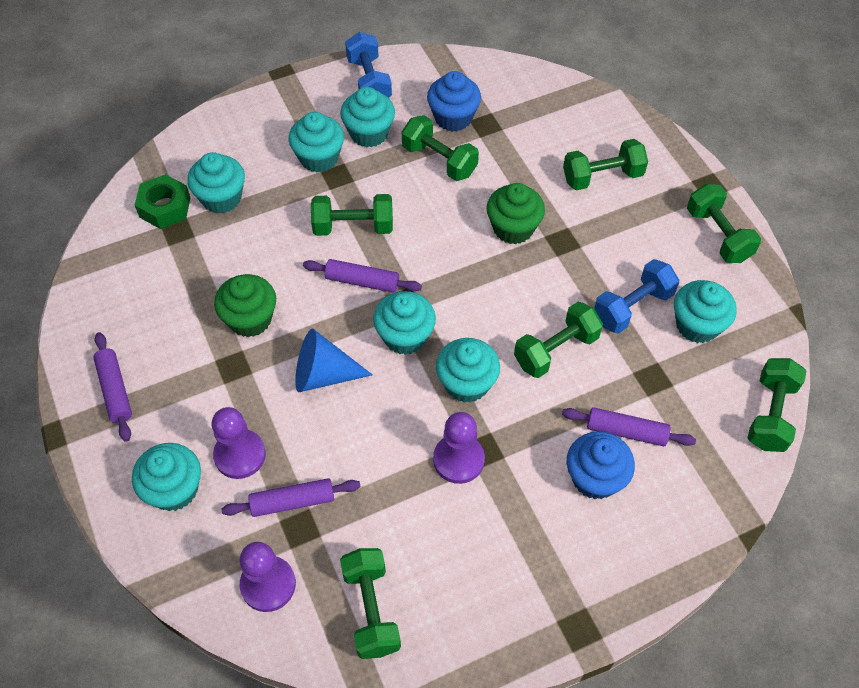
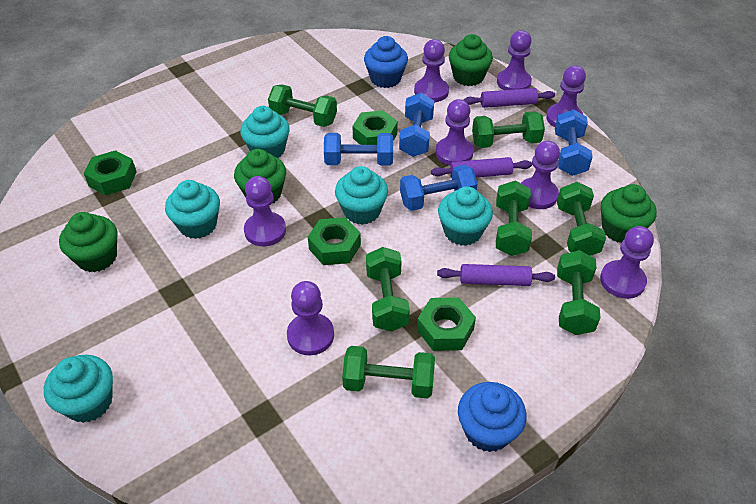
blue cone: [295,329,373,392] = 1 -> none = 0
blue dumbbell: [345,32,392,98] [594,259,679,334] = 2 -> [324,133,393,166] [399,93,434,157] [400,165,477,211] [555,110,592,176] = 4
green cupcake: [214,274,276,337] [486,183,545,244] = 2 -> [59,212,118,272] [234,149,286,203] [449,34,493,86] [601,184,657,243] = 4
green nut: [135,174,190,229] = 1 -> [84,150,137,196] [308,217,361,265] [353,110,398,145] [417,297,476,351] = 4
purple pawn: [212,407,266,479] [240,542,296,612] [433,412,485,484] = 3 -> [244,176,286,246] [287,281,334,355] [414,39,449,102] [436,99,474,165] [497,30,532,90] [521,141,560,209] [546,65,586,127] [600,226,654,299] = 8
purple rolling pin: [93,332,132,442] [221,478,361,517] [303,259,422,293] [562,407,696,446] = 4 -> [431,157,532,177] [437,264,555,286] [463,88,555,108] = 3
turquoise cupcake: [132,443,201,511] [187,152,245,214] [288,112,344,173] [340,87,395,147] [373,291,436,355] [436,338,500,403] [674,280,737,343] = 7 -> [44,355,113,423] [165,180,220,239] [240,106,290,158] [335,166,388,225] [438,186,493,246] = 5

